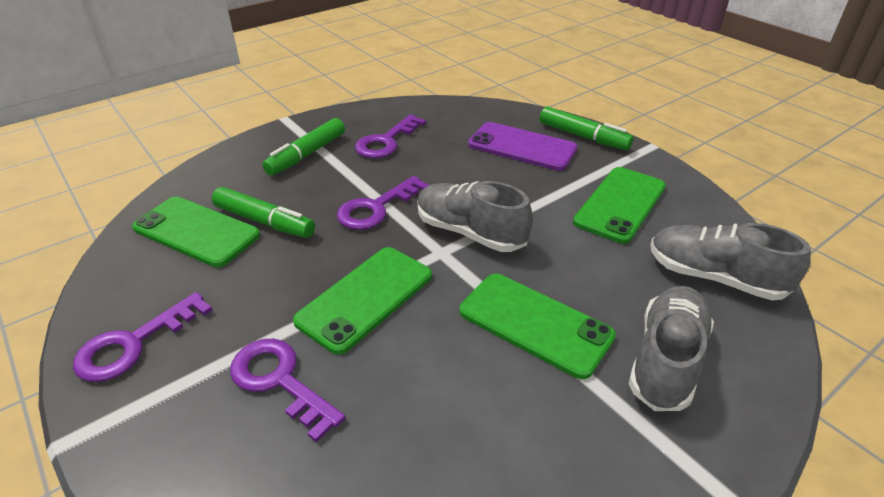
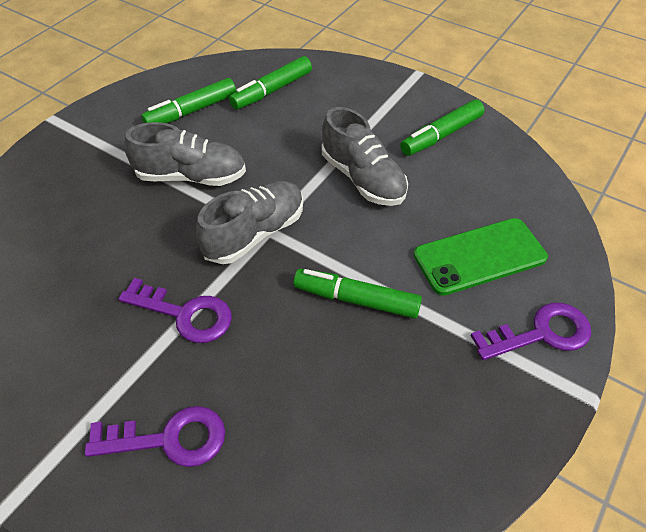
green marker: [212,187,315,238] [262,118,345,176] [540,106,633,150] = 3 -> [141,78,236,123] [229,56,312,110] [293,269,422,319] [400,99,484,156] = 4
green phone: [132,197,260,267] [293,247,432,355] [459,274,616,379] [573,167,666,244] = 4 -> [414,218,548,296] = 1
purple key: [73,292,212,382] [230,339,345,442] [337,176,429,230] [355,115,426,158] = 4 -> [85,406,225,467] [119,278,232,343] [471,303,591,360] = 3
purple phone: [468,122,578,171] = 1 -> none = 0

